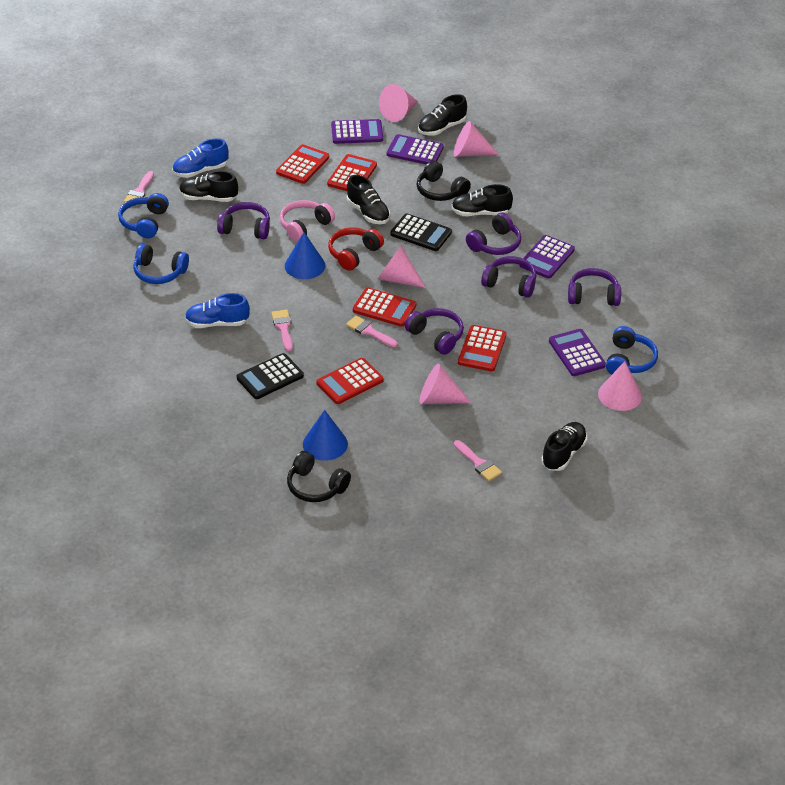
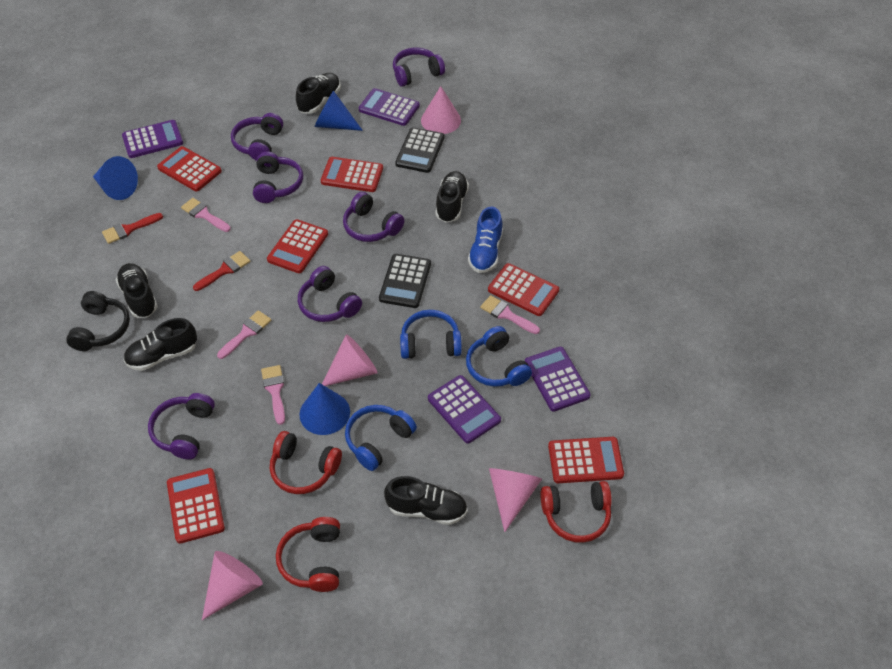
black headphones: [287,451,351,502] [417,160,471,201] = 2 -> [66,291,130,351] = 1
blue cone: [285,232,325,279] [303,410,348,461] = 2 -> [93,156,138,200] [299,383,350,435] [314,90,363,131] = 3
blue shoe: [172,138,229,178] [185,293,250,328] = 2 -> [468,207,503,273] = 1
pink cone: [378,246,426,288] [379,84,418,122] [419,364,471,404] [454,121,499,157] [598,361,642,411] = 5 -> [202,551,263,620] [322,335,378,386] [421,86,461,134] [489,468,542,532] = 4
pink headphones: [280,200,335,242] = 1 -> none = 0
purple headphones: [217,202,270,239] [405,308,464,355] [466,212,521,255] [481,256,536,298] [568,268,621,306] = 5 -> [148,393,215,460] [231,113,283,161] [253,151,303,203] [298,266,362,322] [343,192,404,242] [393,47,445,87] = 6
red brush: none = 0 -> [102,213,163,244] [193,251,250,291] = 2
red calculator: [276,144,329,184] [317,358,384,404] [327,154,377,191] [353,288,416,327] [458,325,507,371] = 5 -> [157,146,222,191] [167,468,225,543] [267,219,328,273] [321,157,383,192] [488,263,559,316] [548,437,624,483] = 6
red headphones: [328,227,384,271] = 1 -> [270,431,342,494] [276,517,340,592] [540,481,612,543] = 3

